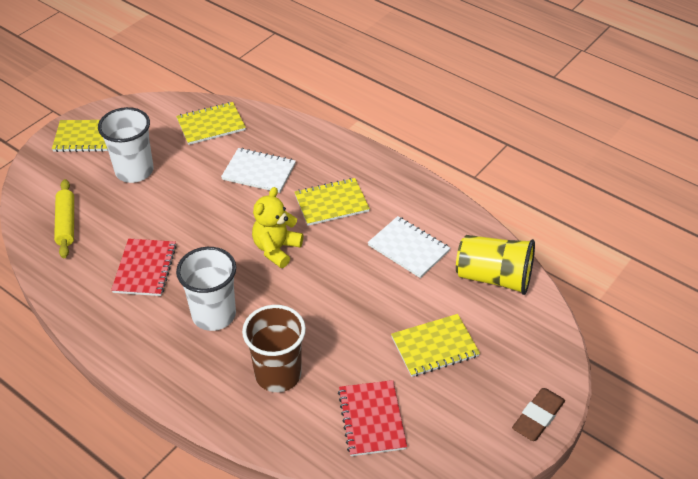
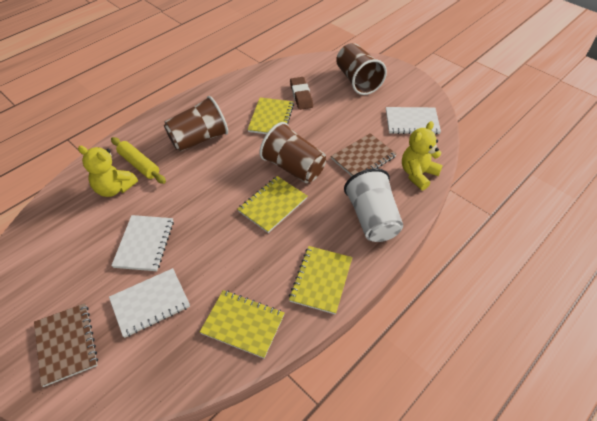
brown cup: [242,305,306,392] = 1 -> [164,96,228,152] [260,122,326,183] [336,43,387,95] = 3
brown notebook: none = 0 -> [34,303,98,387] [331,133,397,176] = 2
red notebook: [111,238,177,296] [338,380,407,456] = 2 -> none = 0
white cup: [98,107,154,183] [176,247,236,331] = 2 -> [344,168,403,242] = 1
white notebook: [221,148,296,193] [368,216,450,278] = 2 -> [109,268,190,338] [111,215,174,271] [386,107,441,134] = 3
yellow cup: [456,235,535,295] = 1 -> none = 0
yellow teddy bear: [252,187,303,268] = 1 -> [78,146,138,197] [402,121,443,190] = 2

